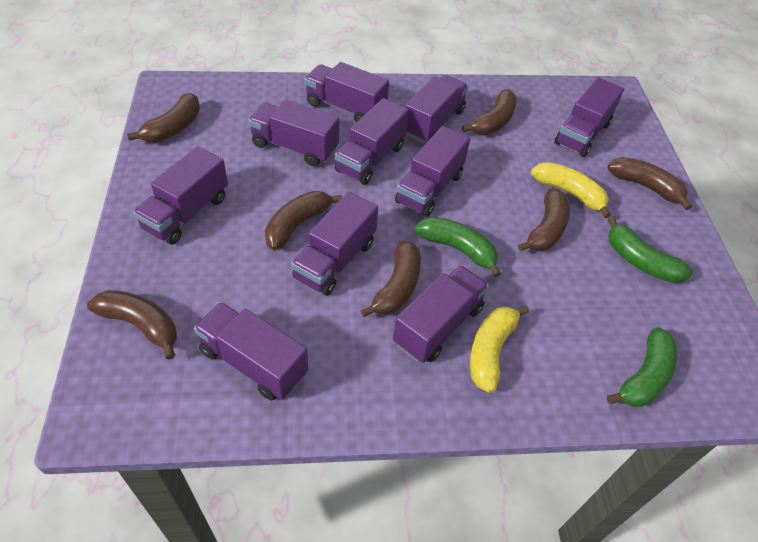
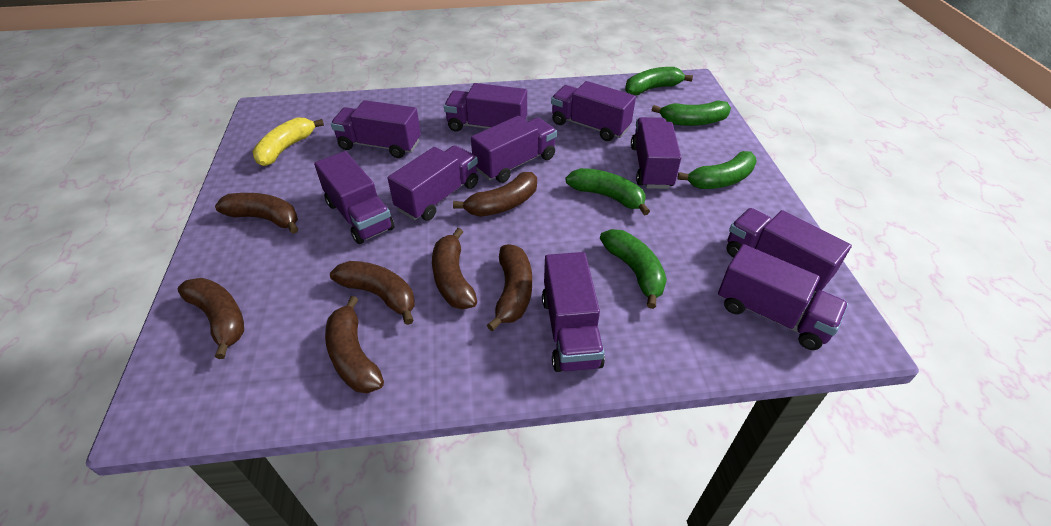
green banana: [415,217,501,277] [607,327,678,407] [608,216,693,283] = 3 -> [565,168,650,216] [600,229,667,309] [625,67,693,96] [652,100,731,126] [677,151,757,189] = 5
yellow banana: [470,305,529,393] [531,162,611,218] = 2 -> [253,117,324,166] = 1

